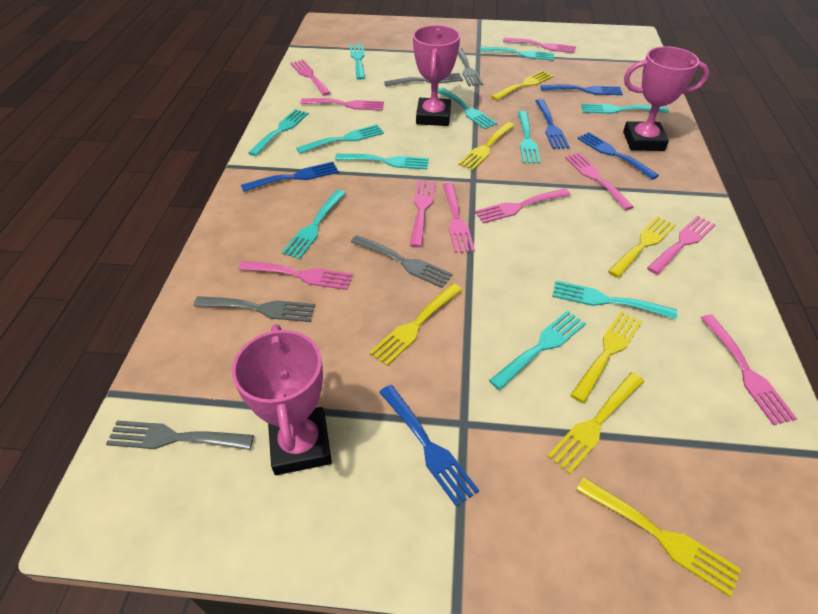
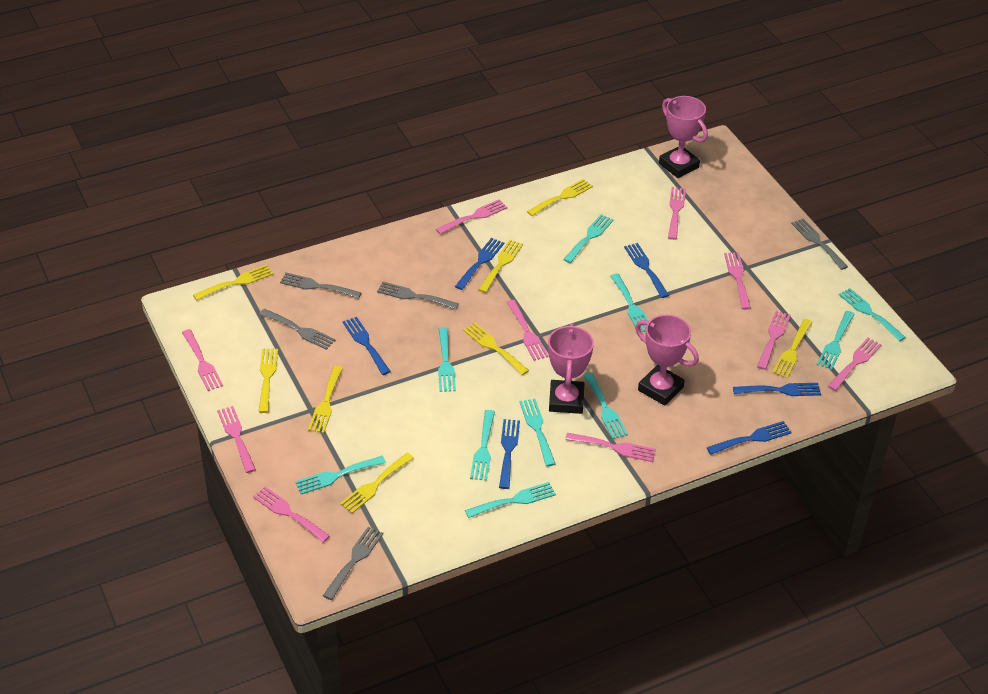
blue fork: [241,162,339,192] [379,385,479,507] [535,99,569,149] [541,84,623,95] [577,132,659,180] = 5 -> [343,317,391,375] [455,238,504,290] [499,419,520,489] [624,243,669,298] [707,421,792,455] [733,383,821,396] = 6
turquoise fork: [248,109,309,156] [282,190,346,259] [296,124,384,154] [335,154,429,169] [350,44,365,80] [438,88,497,129] [480,47,554,60] [489,311,586,390] [518,111,540,164] [552,281,677,319] [581,103,668,114] = 11 -> [295,456,386,494] [438,327,456,392] [465,482,556,518] [470,410,495,481] [520,399,555,466] [563,214,614,263] [583,373,628,439] [610,274,649,332] [817,311,855,370] [839,288,906,342] = 10
yellow fork: [369,283,462,366] [458,122,515,170] [491,70,553,100] [547,372,644,474] [570,311,642,403] [577,477,741,597] [608,216,675,278] = 7 -> [193,265,273,301] [259,349,278,413] [308,366,343,433] [340,453,414,513] [463,323,529,375] [478,239,523,293] [527,179,593,216] [772,319,812,378] = 8

